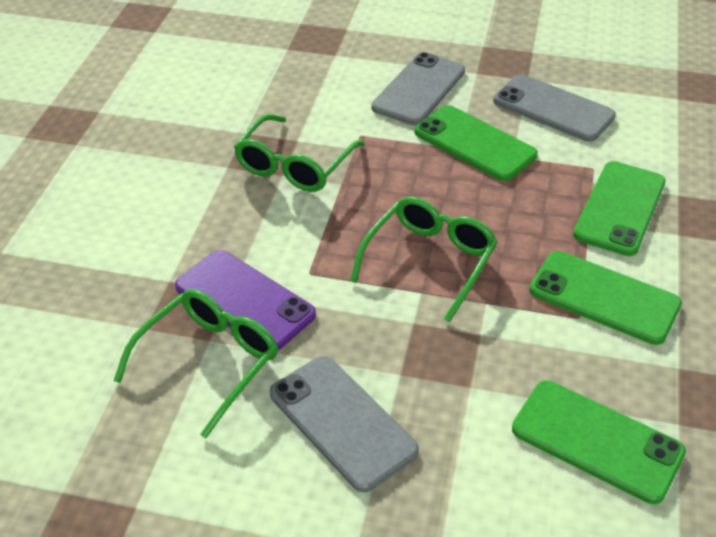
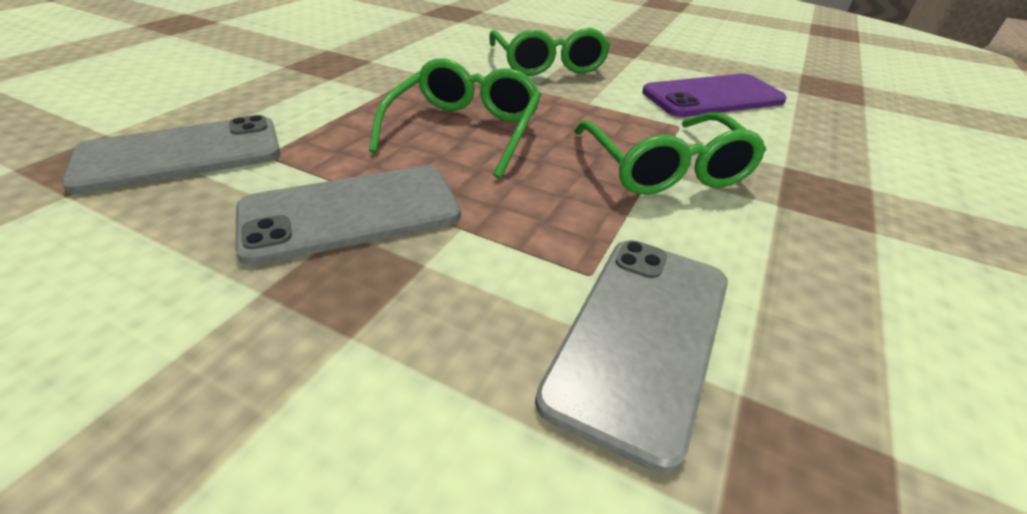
green phone: [414,105,538,181] [512,380,686,504] [529,251,682,345] [573,161,666,256] = 4 -> none = 0

